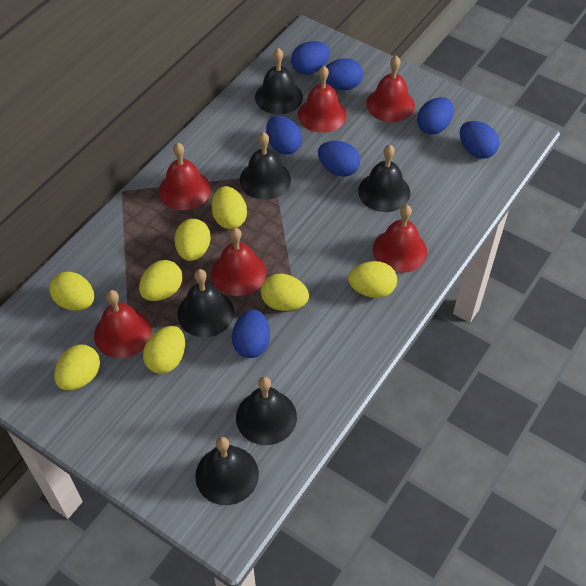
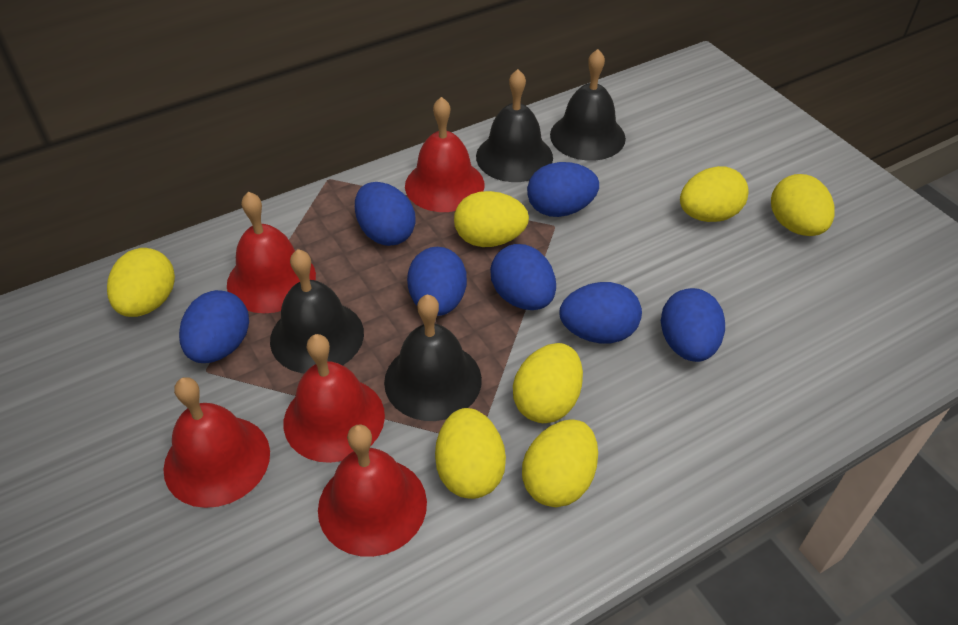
black bell: [178,269,234,337] [195,437,259,505] [236,377,297,445] [240,132,291,200] [255,48,303,114] [358,145,410,212] = 6 -> [270,249,364,373] [384,294,482,421] [476,69,553,182] [550,49,626,161] = 4
red bell: [94,290,152,358] [159,143,211,210] [211,228,267,296] [298,66,347,133] [366,56,415,122] [373,205,427,273] = 6 -> [163,377,270,508] [227,192,316,313] [284,334,385,463] [318,424,427,557] [405,97,484,212] = 5
yellow egg: [49,271,94,311] [54,345,100,390] [139,260,182,301] [143,326,185,374] [175,219,211,261] [211,186,247,229] [261,274,309,311] [348,261,397,298] = 8 -> [107,248,175,317] [435,408,506,499] [454,191,529,247] [513,343,583,423] [522,419,598,507] [680,166,749,222] [771,174,835,236] = 7

